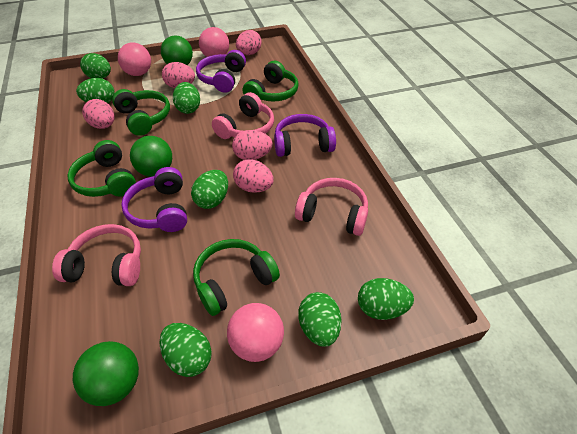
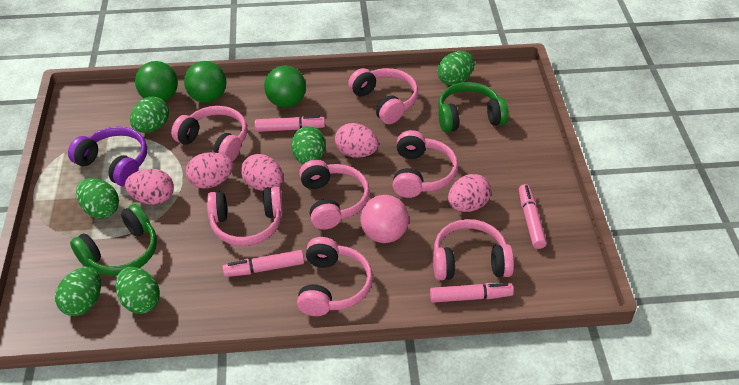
green egg: [76,78,115,103] [80,53,111,79] [159,323,212,377] [173,82,200,114] [191,170,228,209] [298,292,342,347] [358,278,414,320] = 7 -> [55,267,101,316] [76,178,119,219] [116,267,160,314] [130,96,169,133] [291,126,326,164] [437,51,475,86] = 6
green headphones: [67,140,136,197] [112,89,170,136] [193,239,280,316] [243,61,299,102] = 4 -> [70,204,157,276] [438,82,509,132] = 2
pink ball: [118,42,151,76] [199,27,229,57] [227,303,284,362] = 3 -> [361,195,409,243] = 1
pink headphones: [52,224,141,286] [212,92,274,139] [295,178,368,236] = 3 -> [171,106,247,162] [207,186,283,246] [297,237,373,316] [299,159,370,230] [348,68,418,124] [393,130,458,198] [433,219,514,280] = 7
pink marker: none = 0 -> [223,250,304,277] [255,115,325,132] [430,283,514,303] [519,184,547,249] = 4
purple headphones: [121,167,187,232] [196,50,246,93] [274,114,336,157] = 3 -> [68,126,147,186] = 1

